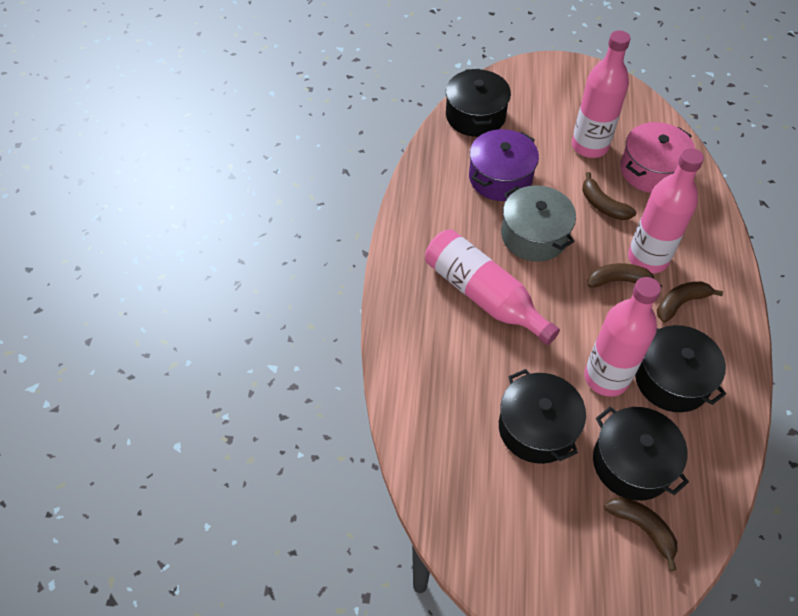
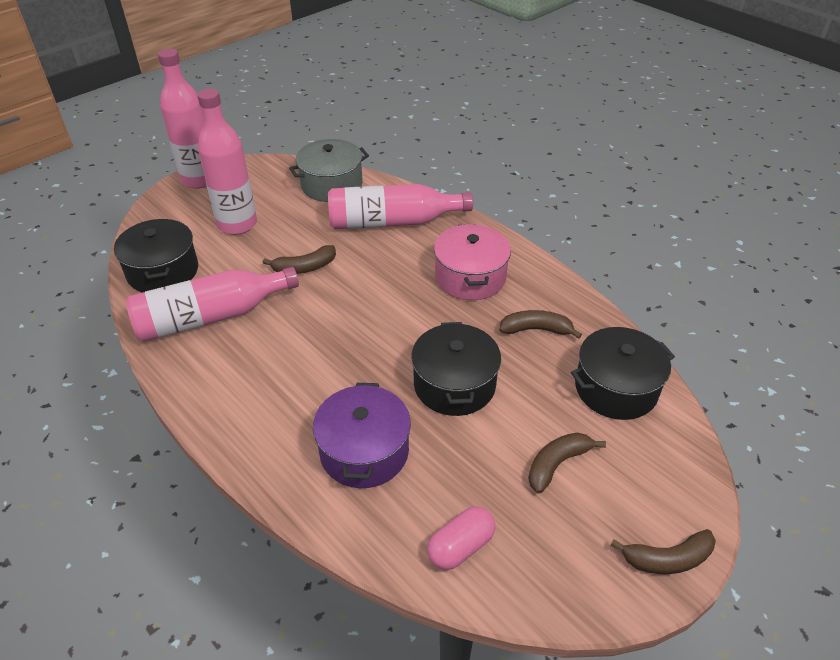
black pot: [446,69,511,137] [499,369,586,464] [593,407,689,501] [635,325,726,412] = 4 -> [114,219,198,293] [411,322,501,416] [571,327,675,420] = 3
pink capsule: none = 0 -> [427,506,495,570] = 1

